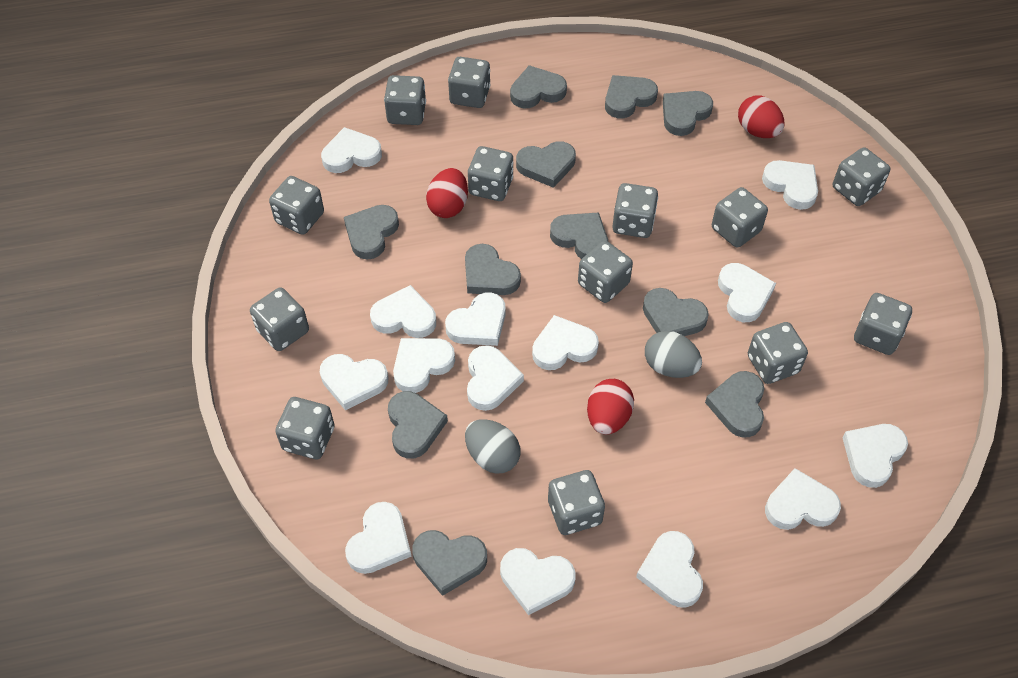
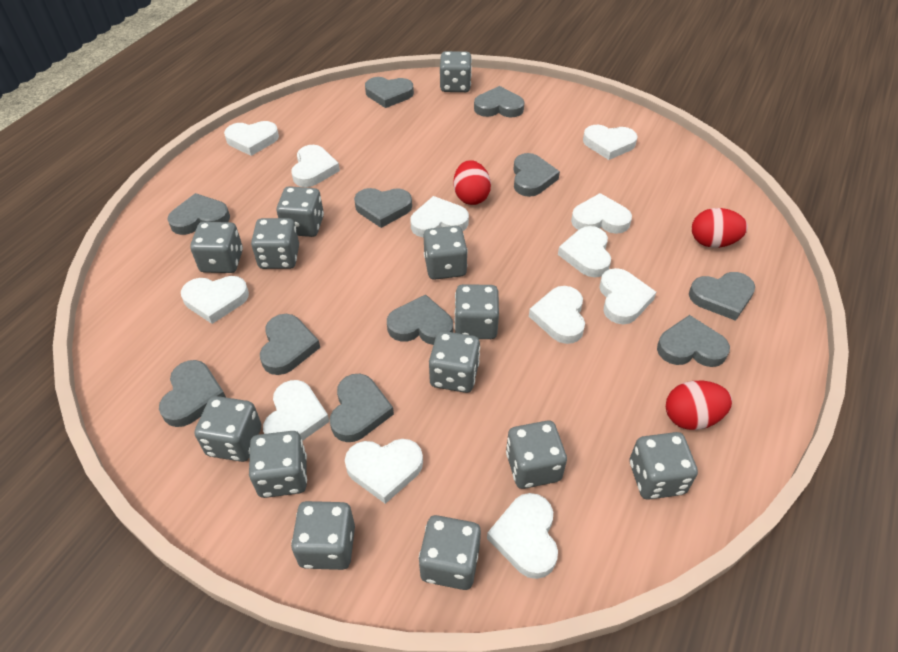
grey egg: [465,419,521,474] [645,331,702,378] = 2 -> none = 0
white heart: [320,354,389,410] [321,127,382,173] [345,502,412,574] [370,285,436,338] [393,338,455,393] [445,292,506,346] [467,345,524,411] [500,548,576,615] [532,315,599,370] [636,531,703,608] [718,263,776,322] [762,160,818,210] [765,468,841,530] [842,424,908,488] = 14 -> [181,276,249,324] [224,121,279,156] [263,380,330,441] [292,145,340,187] [345,439,423,504] [410,196,469,237] [487,493,558,579] [529,286,585,344] [558,226,611,277] [571,193,632,234] [583,125,638,160] [599,268,656,324] = 12

